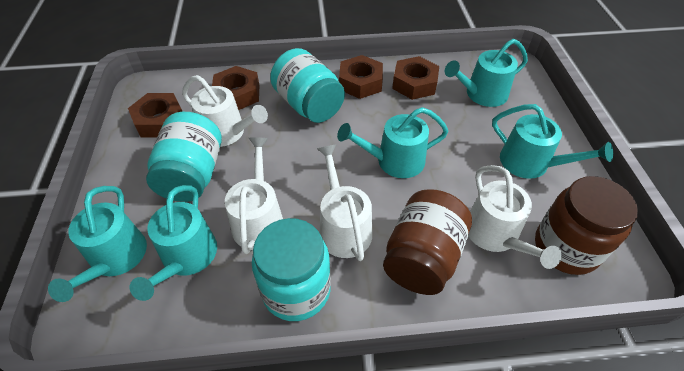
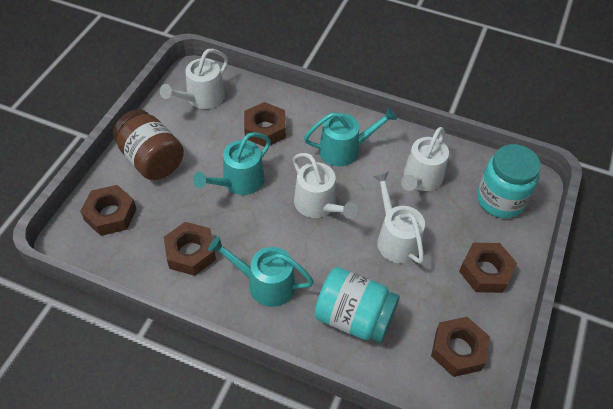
brown jar: [383,189,472,295] [535,176,638,275] = 2 -> [113,109,184,180] = 1
brown nut: [128,93,183,138] [212,66,260,110] [339,55,383,99] [392,56,439,100] = 4 -> [80,185,136,236] [164,222,216,276] [244,102,286,147] [431,317,490,377] [459,242,517,293] = 5
turquoise jar: [146,112,222,202] [252,218,331,321] [270,48,345,123] = 3 -> [314,267,400,343] [477,144,541,218] = 2
turquoise watering can: [48,186,147,302] [129,185,217,301] [337,107,448,178] [445,39,528,107] [492,104,613,179] = 5 -> [193,132,271,195] [208,236,314,307] [304,107,397,167] = 3

